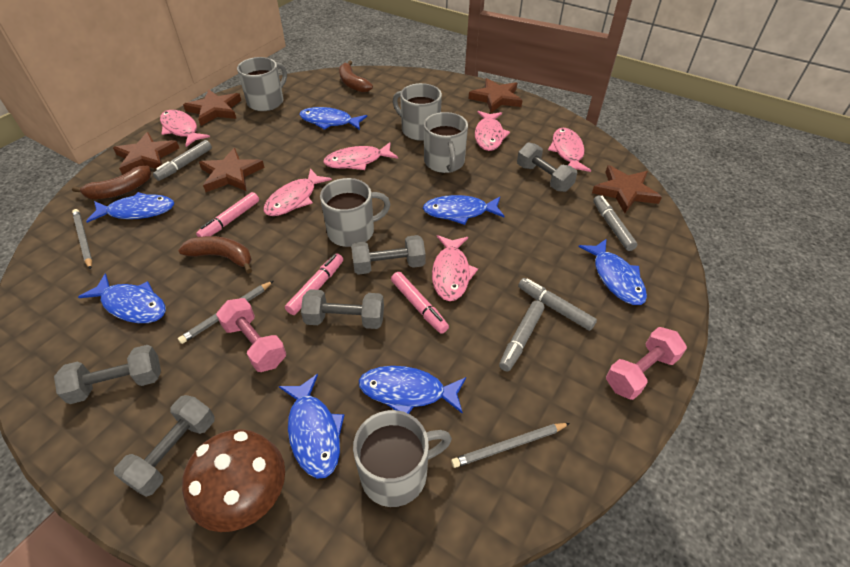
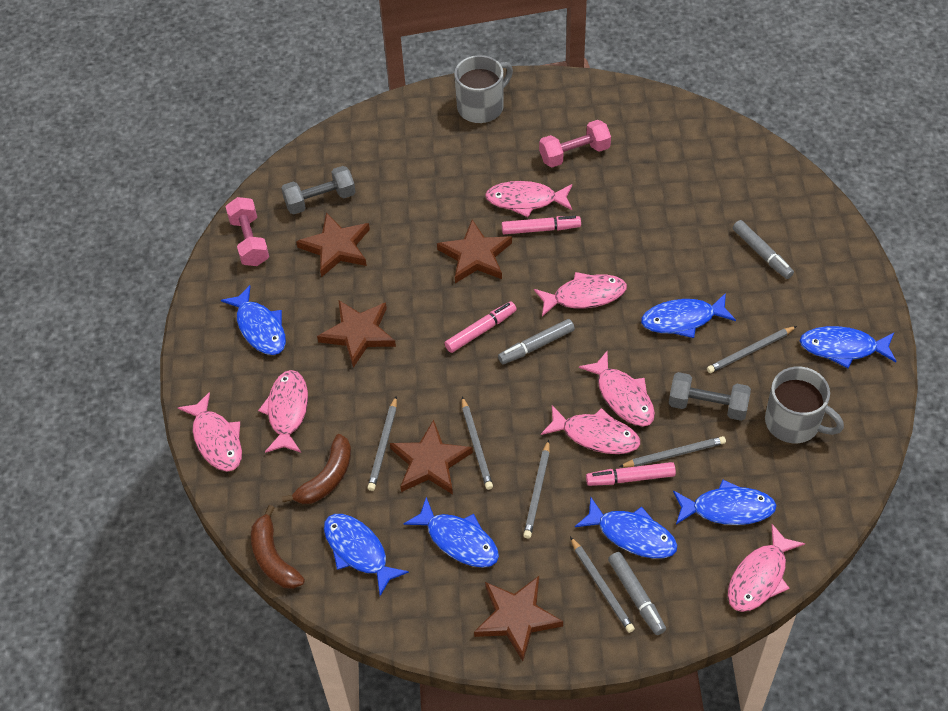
brown banana: [72,166,151,199] [178,236,252,274] [339,61,373,93] = 3 -> [251,505,305,589] [282,434,351,504] = 2
brown mushroom: [182,429,285,532] = 1 -> none = 0
grey dumbbell: [54,345,161,404] [114,395,215,497] [301,289,384,329] [351,235,426,275] [517,142,577,192] = 5 -> [281,166,356,214] [669,372,751,421] = 2
grey marker: [153,140,212,181] [499,300,545,371] [518,278,597,331] [593,195,637,251] = 4 -> [498,319,575,364] [608,552,666,635] [733,220,794,279] = 3
grey mug: [237,57,287,111] [320,178,390,247] [353,410,452,507] [393,83,442,141] [424,112,468,173] = 5 -> [454,55,513,123] [765,367,844,443] = 2
grey pencil: [72,209,92,270] [178,281,273,344] [451,423,570,468] = 3 -> [367,397,397,491] [462,397,493,490] [523,440,550,538] [570,537,635,633] [619,436,726,467] [707,326,797,373] = 6
pink fish: [160,110,210,147] [264,169,332,216] [323,142,398,170] [432,235,478,301] [475,111,510,151] [548,128,591,172] = 6 -> [178,392,242,472] [258,370,308,453] [485,181,572,217] [534,272,627,317] [541,405,640,454] [579,351,655,427] [728,524,805,612] = 7

